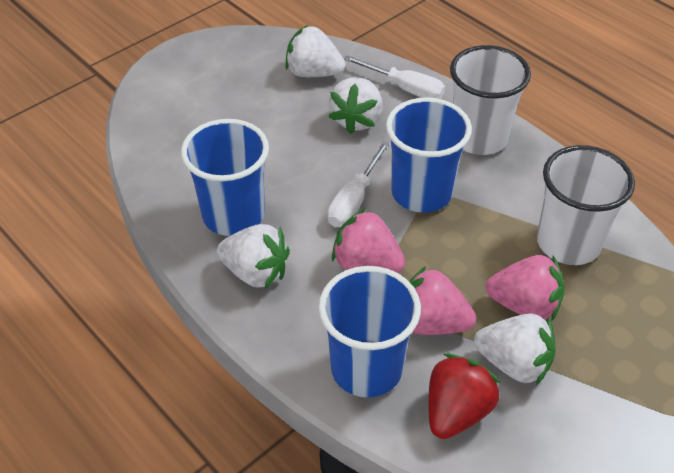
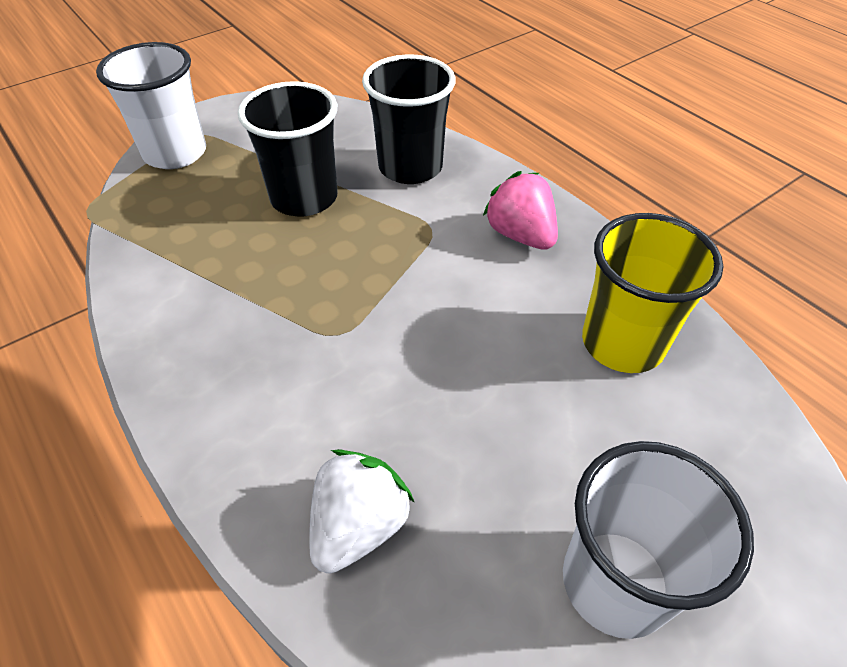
black cup: none = 0 -> [238,81,337,217] [362,54,456,184] = 2
blue cup: [181,119,269,236] [319,266,421,397] [386,97,472,213] = 3 -> none = 0
pink strawberry: [332,208,405,273] [409,266,476,335] [486,255,565,321] = 3 -> [483,171,558,250] = 1
red strawberry: [428,354,500,439] = 1 -> none = 0
white screwdriver: [327,141,390,228] [344,55,445,99] = 2 -> none = 0
white strawberry: [217,224,290,289] [286,25,346,77] [329,77,383,134] [474,313,556,385] = 4 -> [309,449,415,574] = 1
yellow cup: none = 0 -> [582,213,724,373] = 1

